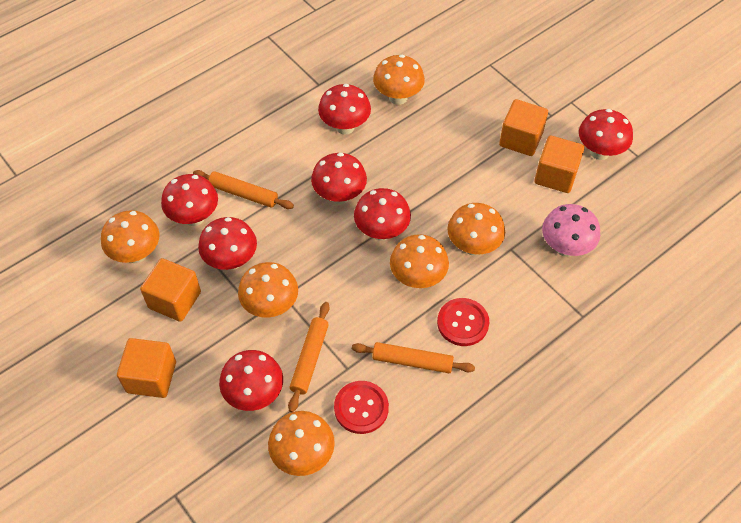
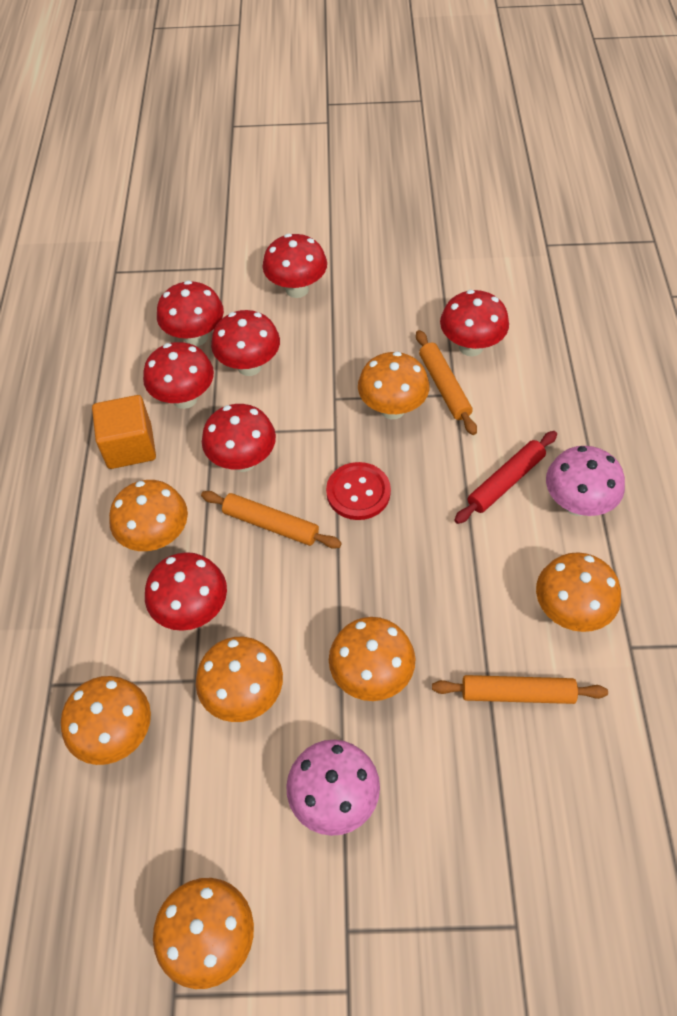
orange cube: [117,338,176,398] [140,258,201,322] [499,99,548,156] [534,136,585,193] = 4 -> [92,395,156,469] = 1
orange mushroom: [101,210,159,263] [238,262,298,318] [268,411,335,476] [373,55,425,105] [390,234,449,288] [447,203,505,255] = 6 -> [61,676,151,765] [109,480,188,551] [153,878,254,989] [196,637,283,722] [329,617,415,701] [358,351,429,419] [536,552,621,632] = 7
pink mushroom: [542,204,600,257] = 1 -> [286,740,380,836] [546,446,625,516] = 2
red button: [334,381,389,434] [437,298,489,346] = 2 -> [326,462,391,520] = 1
red rolling pin: none = 0 -> [454,431,557,524] = 1

